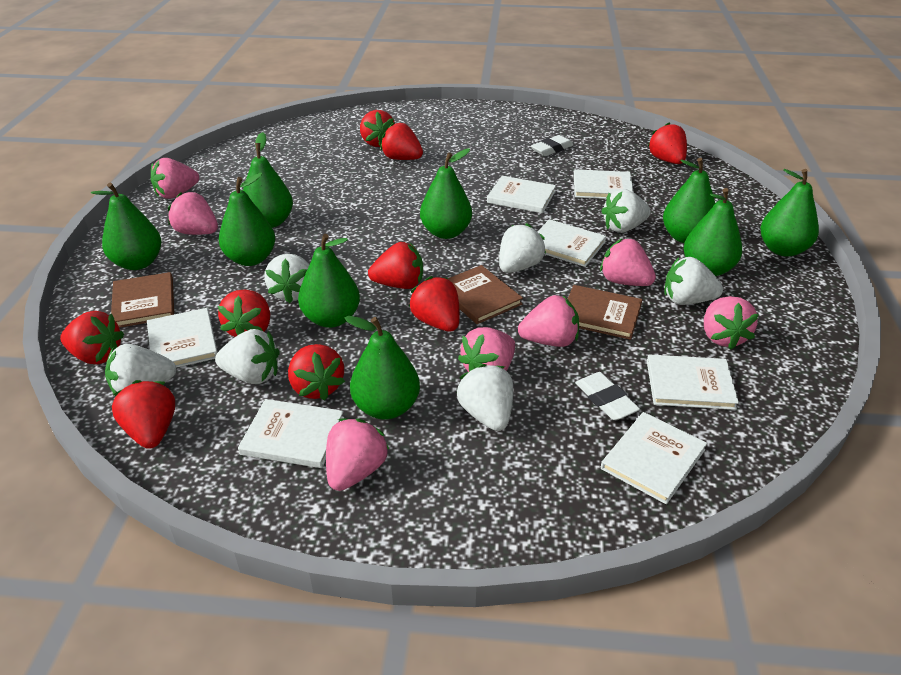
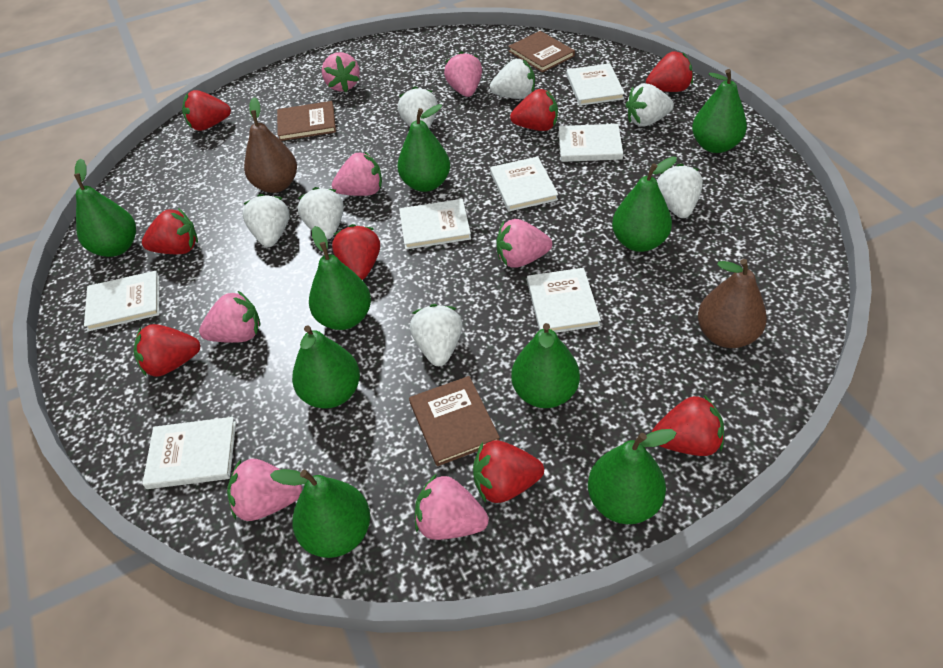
brown pear: none = 0 -> [244,97,297,193] [698,259,767,348] = 2
red strawberry: [60,311,124,364] [112,380,175,449] [218,290,270,337] [288,344,345,400] [360,110,395,147] [368,242,423,289] [380,122,423,160] [409,276,459,332] [648,122,687,164] = 9 -> [134,324,201,377] [142,208,198,254] [182,90,231,131] [332,224,380,280] [473,440,544,503] [510,89,558,131] [646,51,693,92] [652,395,724,456] = 8
white eraser: [531,135,573,156] [575,372,640,420] = 2 -> none = 0

